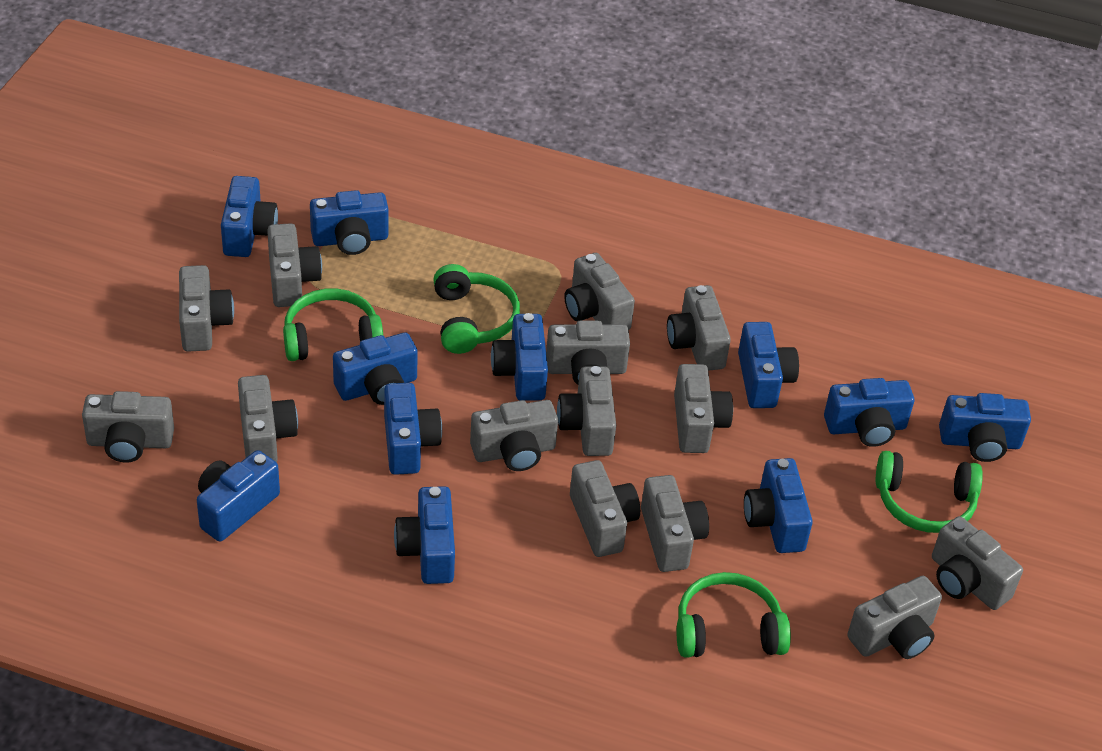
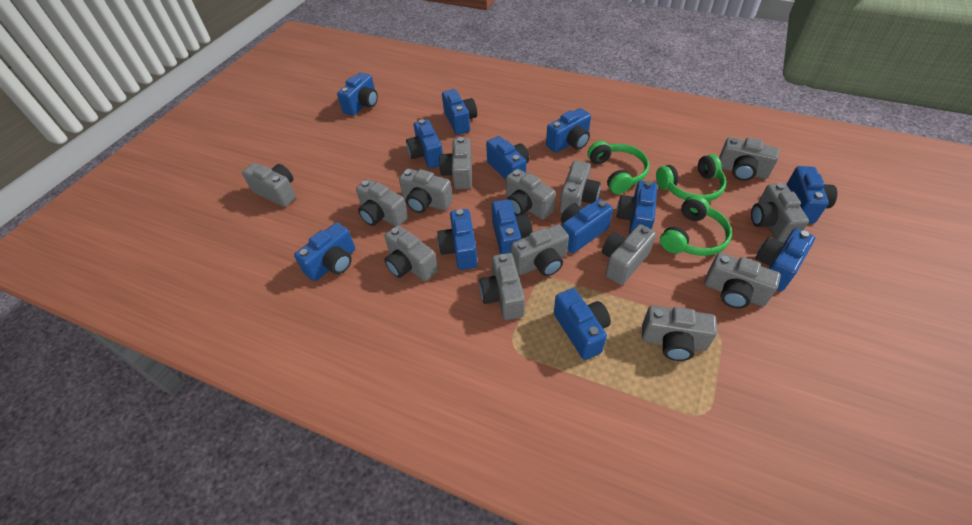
blue camera: [197,450,280,542] [221,176,278,257] [310,190,389,255] [333,332,418,405] [384,383,442,475] [394,486,455,584] [491,313,548,401] [738,322,799,408] [744,458,813,553] [824,378,914,447] [939,393,1031,462] = 11 -> [294,222,355,281] [337,72,378,116] [406,119,443,168] [437,209,478,270] [442,89,477,135] [486,136,530,180] [491,199,533,254] [546,108,591,153] [554,288,611,360] [561,199,613,253] [617,181,657,234] [755,228,815,291] [786,166,838,224] = 13
green headphones: [283,288,383,361] [433,264,520,354] [677,572,791,658] [876,451,983,533] = 4 -> [588,141,649,194] [656,154,726,202] [660,195,732,256] = 3

